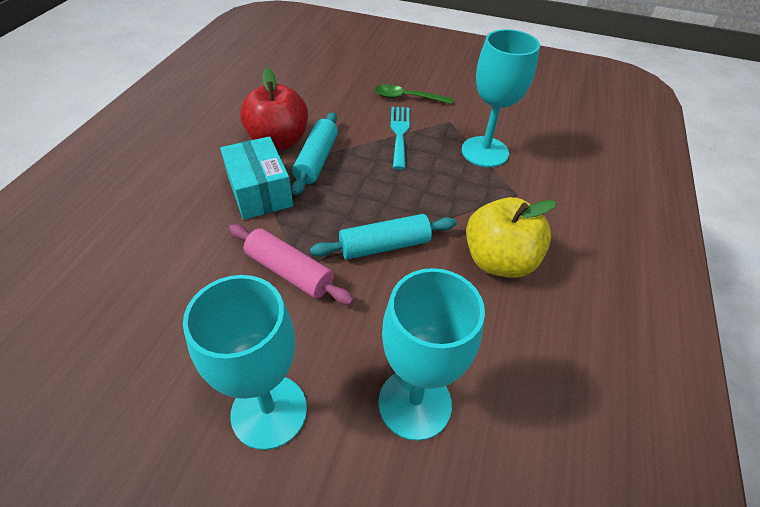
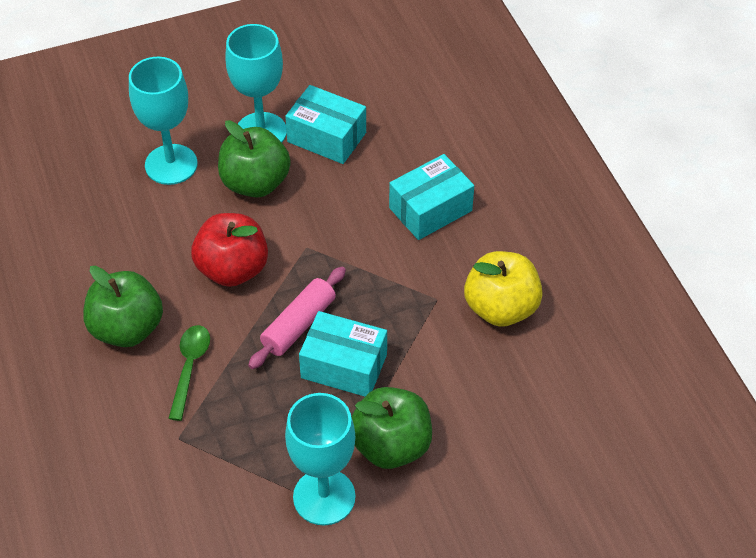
green apple: none = 0 -> [83,265,163,347] [218,120,291,198] [352,387,432,469] = 3
turquoise box: [220,136,293,220] = 1 -> [285,85,366,164] [299,311,387,397] [389,154,474,240] = 3
turquoise fork: [390,107,409,169] = 1 -> none = 0
turquoise rolling pin: [292,112,338,195] [310,214,457,260] = 2 -> none = 0

